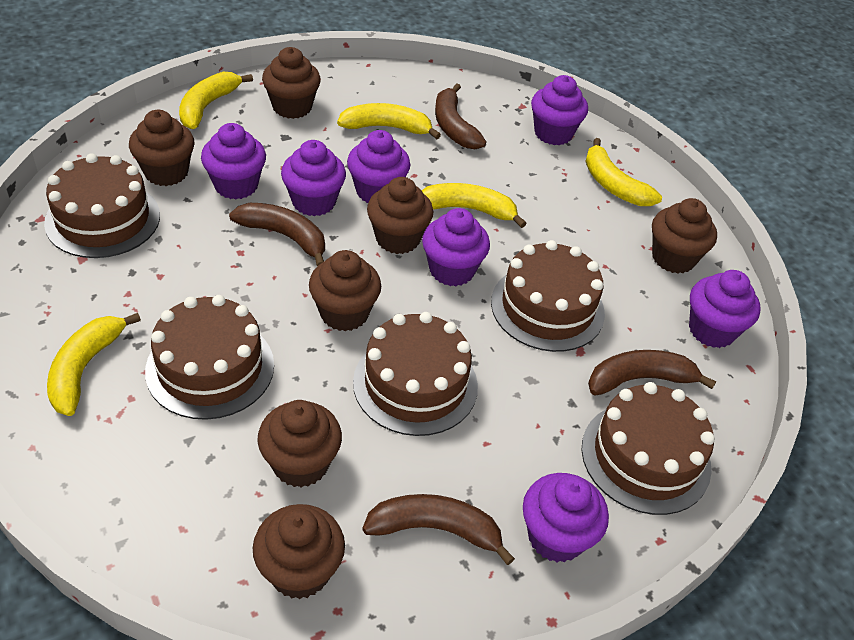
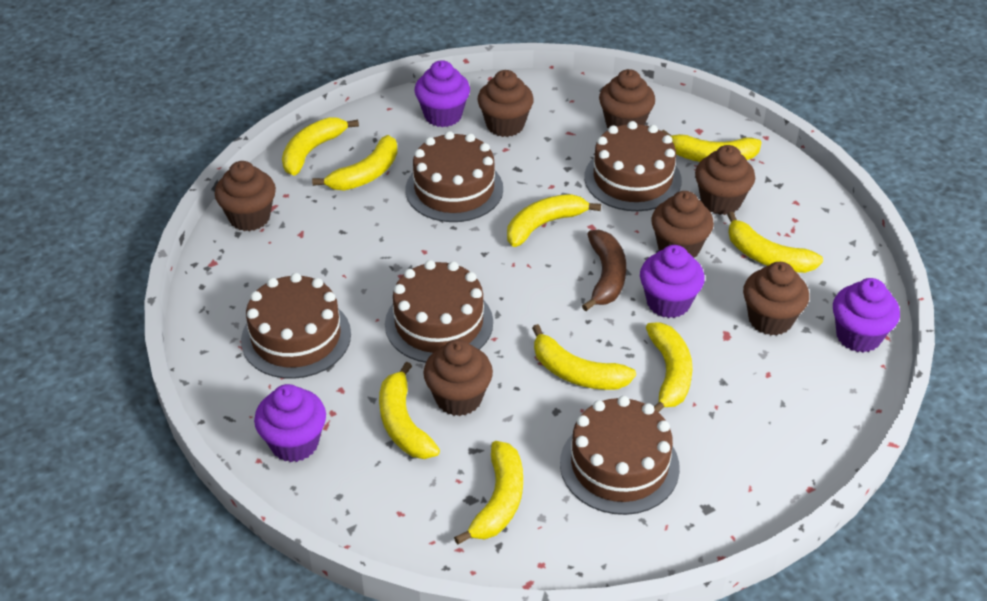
brown banana: [229,203,325,266] [362,494,515,565] [435,83,486,149] [588,350,716,395] = 4 -> [582,230,626,311] = 1
purple cupcake: [201,123,266,199] [281,140,346,216] [347,130,410,203] [422,208,490,286] [523,473,609,562] [531,75,588,145] [689,270,761,348] = 7 -> [254,384,326,462] [415,60,470,127] [640,245,705,318] [833,278,900,352] = 4
yellow banana: [47,313,141,416] [179,72,253,129] [337,103,441,139] [422,183,527,228] [585,138,662,206] = 5 -> [282,117,359,176] [312,135,398,191] [379,362,440,459] [454,441,523,545] [507,194,601,247] [532,324,636,390] [646,322,693,412] [662,130,762,162] [727,212,823,273] = 9

